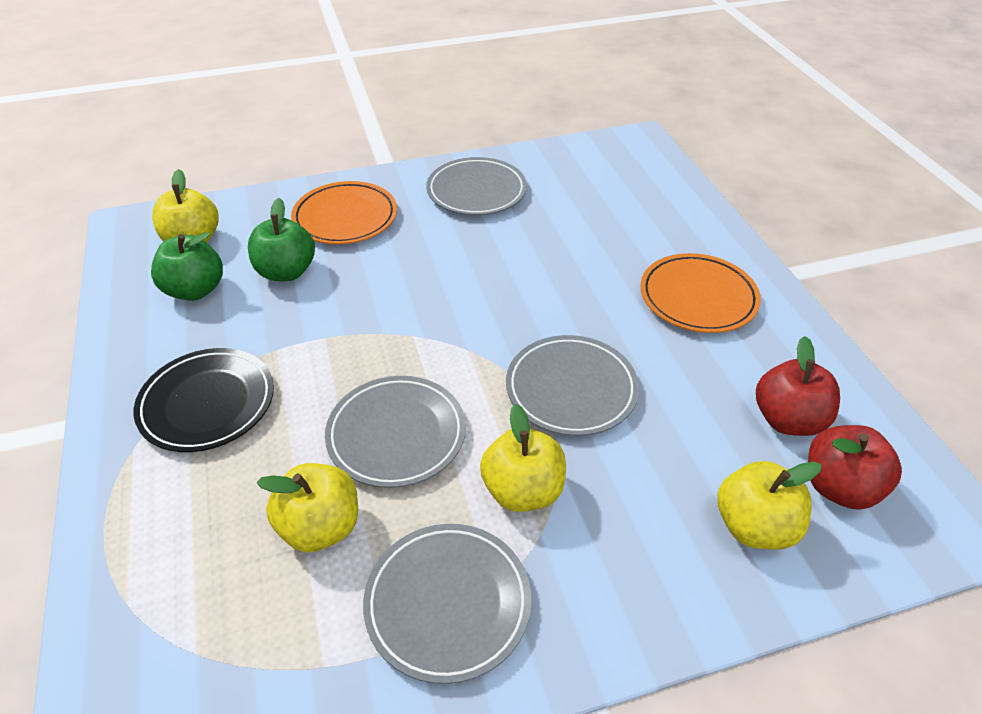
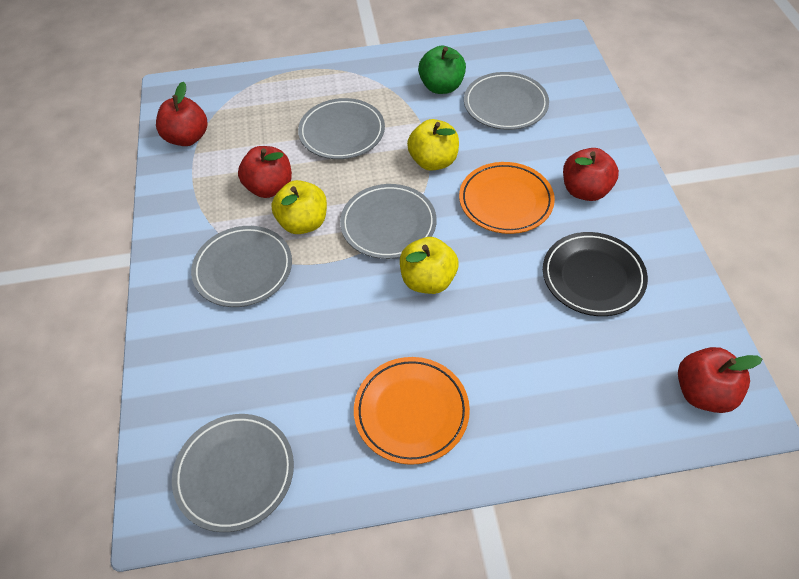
green apple: [151,232,223,301] [248,198,315,281] = 2 -> [418,46,466,94] = 1
grey plate: [325,376,466,488] [363,524,531,684] [426,157,527,215] [506,335,639,436] = 4 -> [172,414,294,532] [191,226,292,307] [298,98,385,159] [340,184,437,259] [464,72,549,130] = 5
red apple: [756,336,840,436] [808,425,902,510] = 2 -> [156,82,207,146] [238,146,292,198] [563,148,619,201] [678,347,762,413] = 4
yellow apple: [152,169,219,243] [257,463,358,552] [480,404,566,512] [717,461,821,550] = 4 -> [272,180,327,234] [400,237,459,294] [407,119,459,171] = 3

